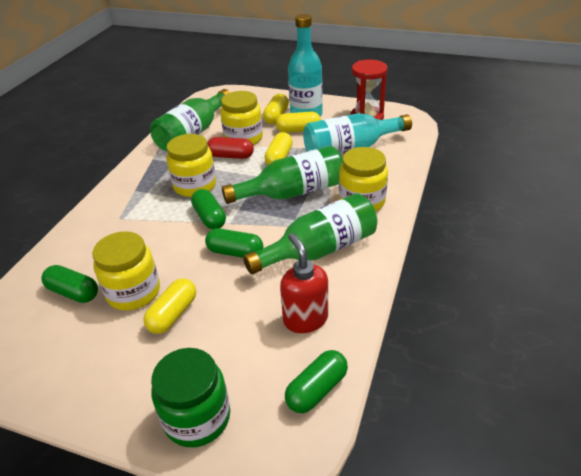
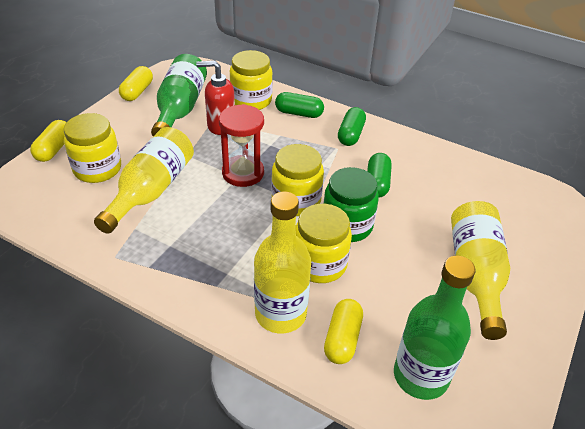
green bottle: [150,89,230,151] [222,146,343,204] [243,193,377,274] = 3 -> [151,54,207,136] [394,256,475,400] = 2
green capsule: [41,265,98,303] [191,189,226,230] [205,228,263,258] [285,350,348,413] = 4 -> [275,92,324,118] [338,107,366,146] [367,153,392,198] = 3
red capsule: [207,137,254,159] = 1 -> none = 0
turquoise bottle: [288,14,323,116] [303,113,412,154] = 2 -> none = 0
yellow bottle: none = 0 -> [94,127,194,234] [254,191,311,333] [451,201,510,340] = 3
yellow capsule: [143,278,196,334] [263,94,289,124] [264,132,293,165] [276,112,321,133] = 4 -> [30,120,66,162] [119,66,153,101] [324,299,363,364] = 3

